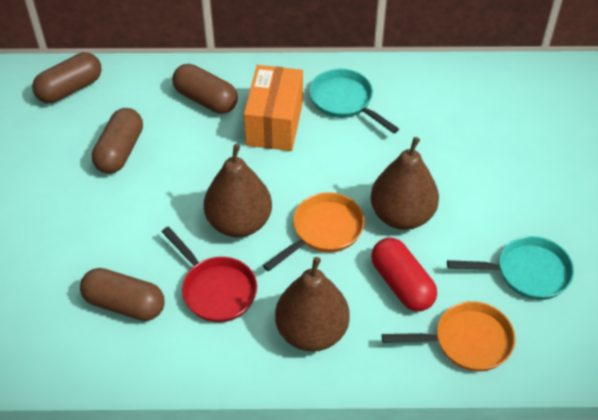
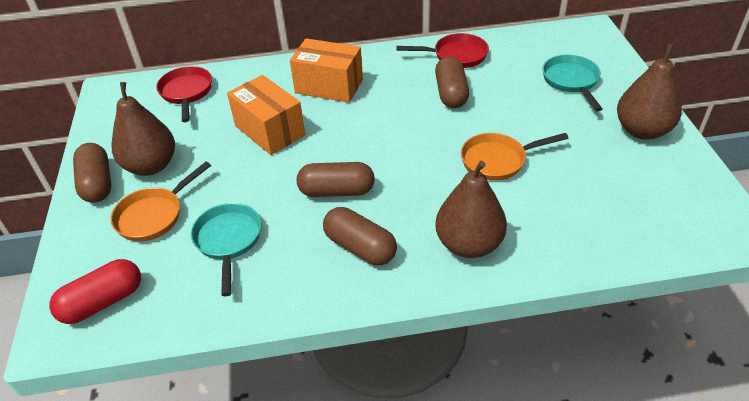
orange box: [244,65,303,151] = 1 -> [227,75,305,155] [290,38,363,103] = 2
red pan: [162,227,257,323] = 1 -> [156,66,212,122] [397,33,489,68] = 2

